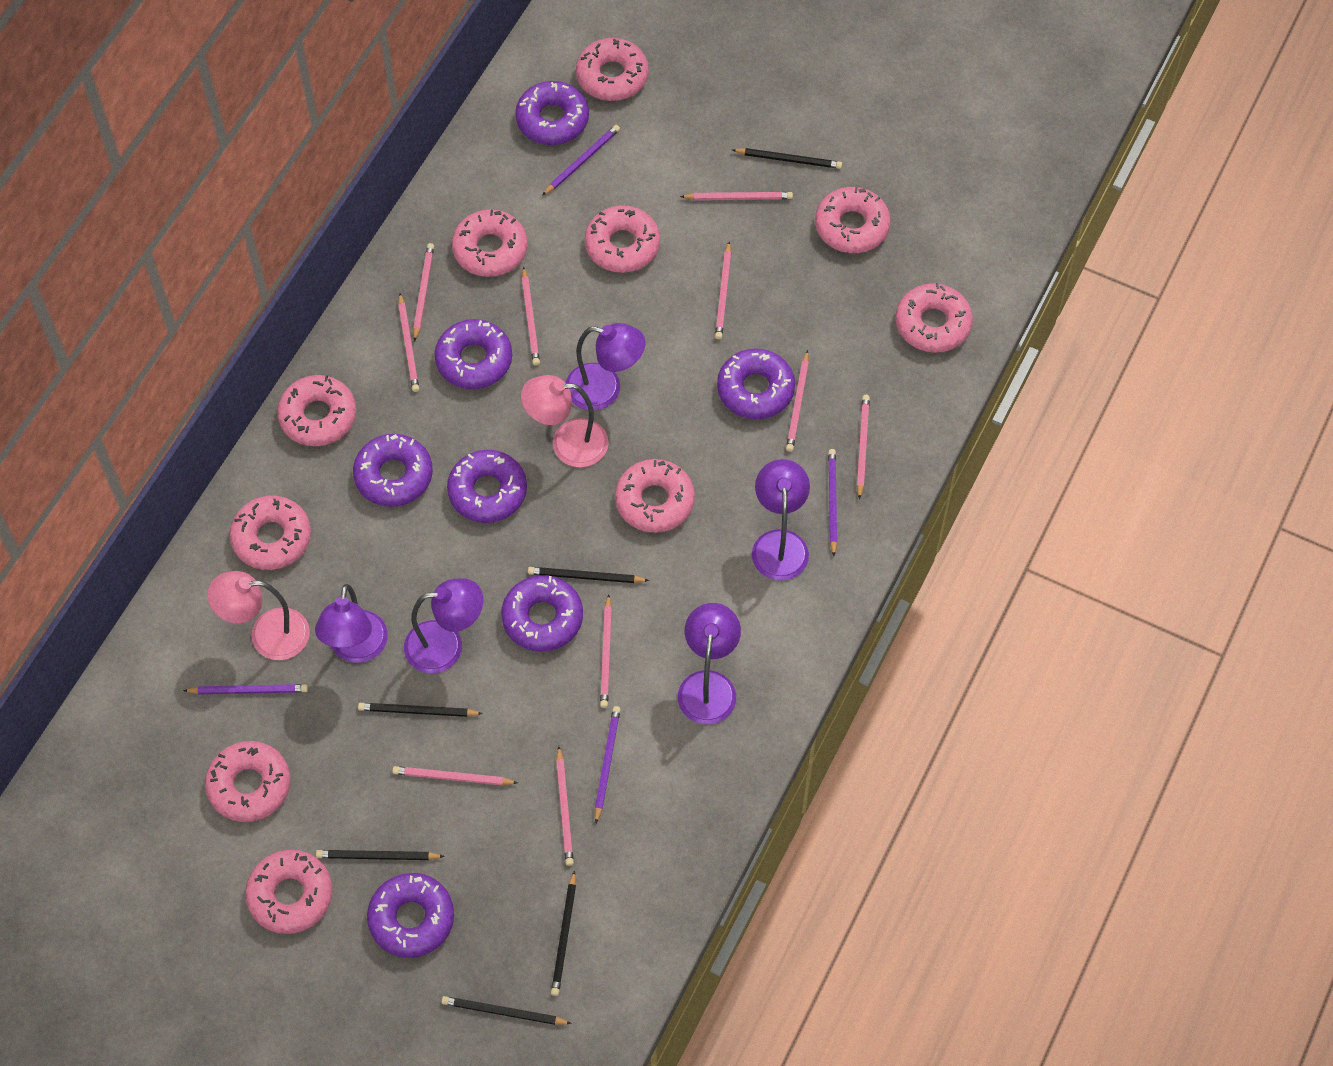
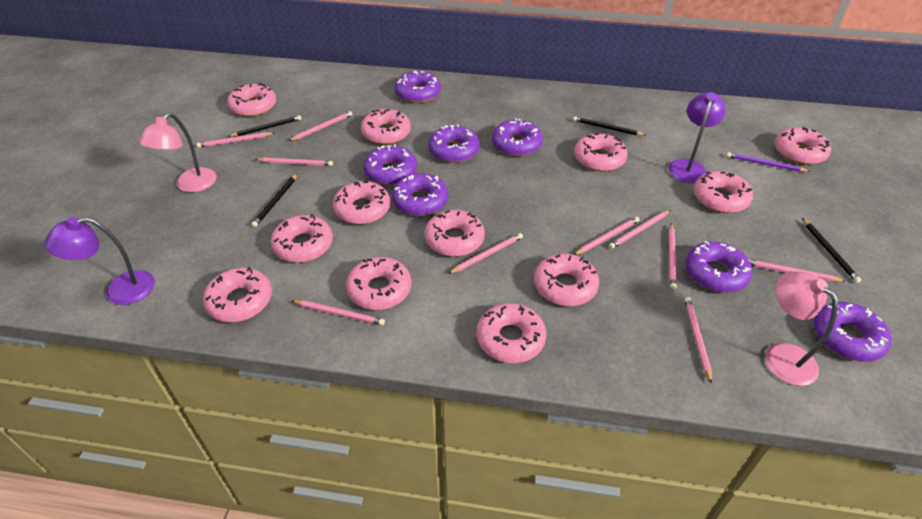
black pencil: [316,850,445,860] [358,703,483,717] [441,996,572,1025] [528,567,649,583] [551,870,576,996] [732,148,842,169] = 6 -> [228,115,302,137] [251,173,298,227] [573,116,645,136] [802,218,861,283] = 4
pink donut: [205,741,290,822] [230,496,311,570] [245,850,333,934] [277,375,356,446] [452,209,528,277] [576,38,649,101] [585,205,660,273] [615,459,695,533] [815,187,891,253] [896,283,973,353] = 10 -> [203,267,272,322] [227,83,276,117] [271,214,333,263] [333,181,390,224] [346,257,412,310] [361,109,411,145] [425,210,485,257] [477,303,547,363] [534,254,599,306] [574,133,628,172] [694,171,753,213] [775,127,831,165] = 12
purple lamp: [315,584,388,663] [404,578,483,673] [566,323,646,411] [678,603,741,724] [752,459,810,581] = 5 -> [45,217,155,305] [669,92,726,183] = 2
purple pencil: [183,684,308,695] [542,125,620,196] [595,706,621,823] [828,449,837,556] = 4 -> [726,152,811,172] = 1

